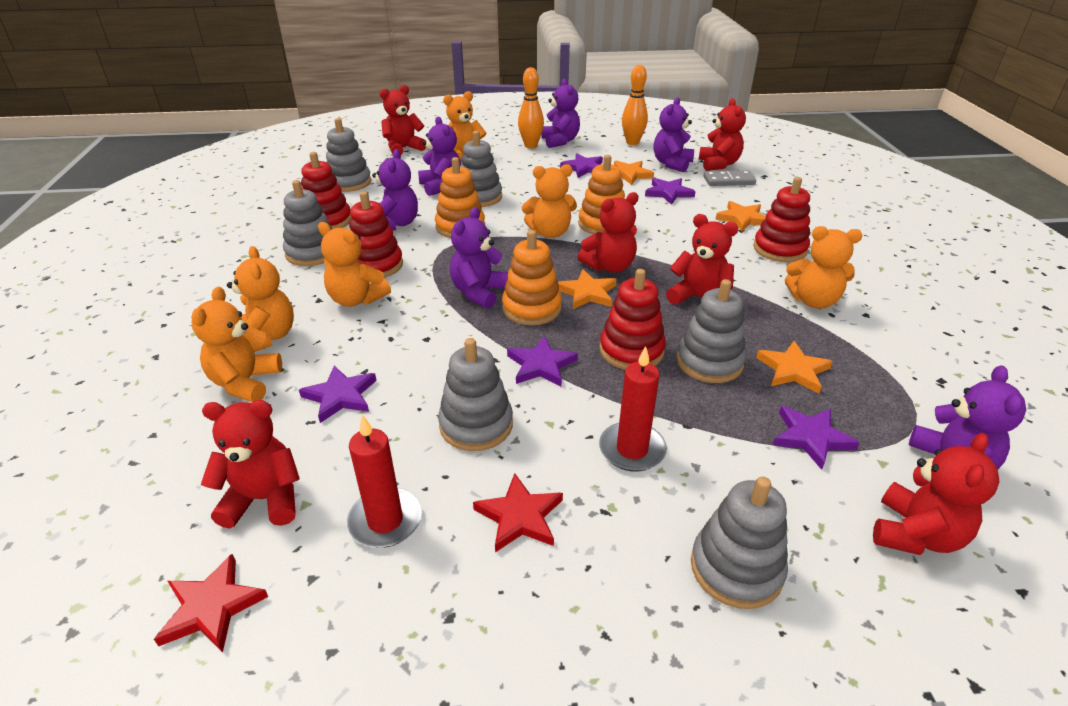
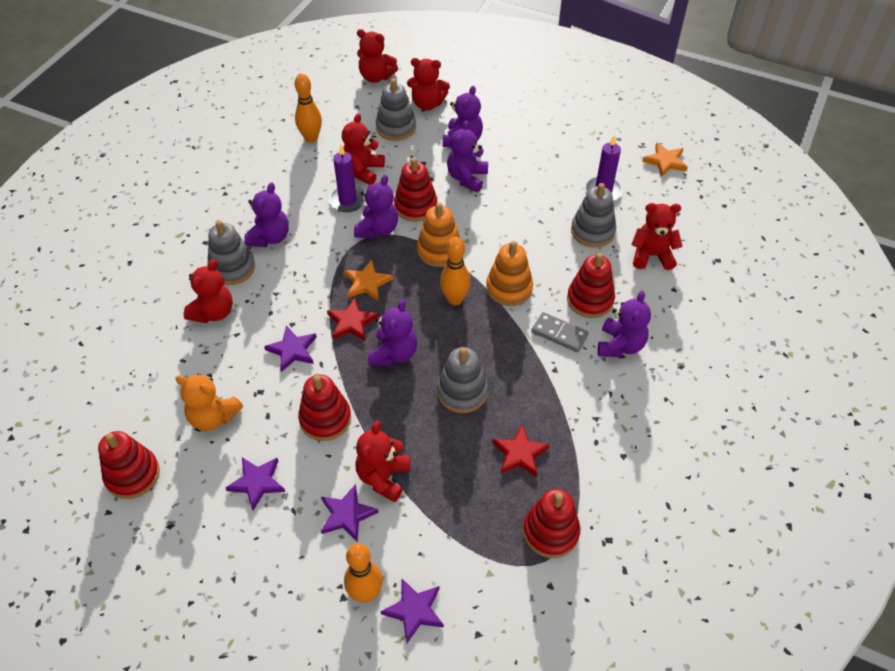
grey stacking toy: [283,180,332,266] [326,118,371,192] [438,338,513,451] [460,131,502,207] [677,279,746,383] [691,476,788,609] = 6 -> [207,220,255,285] [376,79,416,141] [437,347,488,413] [571,183,616,247] = 4
orange bowling pin: [518,67,544,148] [622,65,648,145] = 2 -> [295,74,322,143] [344,543,383,603] [440,237,471,305] = 3
orange stacking toy: [435,157,485,238] [502,230,562,325] [578,155,625,234] = 3 -> [417,203,460,267] [486,241,533,306] = 2
orange star: [558,269,617,309] [614,161,654,185] [715,201,766,232] [756,341,833,393] = 4 -> [344,260,393,301] [642,142,688,177] = 2
orange teddy bear: [191,287,282,402] [227,246,294,352] [318,222,391,307] [443,91,487,163] [522,164,577,238] [785,226,863,309] = 6 -> [175,373,243,431] = 1
purple candle: none = 0 -> [329,145,366,212] [585,135,623,201] = 2
purple star: [299,366,376,423] [507,336,578,387] [560,153,603,178] [645,178,695,205] [773,406,860,470] = 5 -> [226,458,285,510] [264,325,317,372] [321,484,379,542] [381,578,444,643] = 4
red candle: [346,415,422,548] [599,346,667,472] = 2 -> none = 0
red stacking toy: [301,152,352,229] [349,191,403,278] [599,269,666,370] [753,177,810,262] = 4 -> [98,431,160,499] [298,374,351,441] [394,158,437,222] [523,489,580,558] [567,253,615,318] = 5

